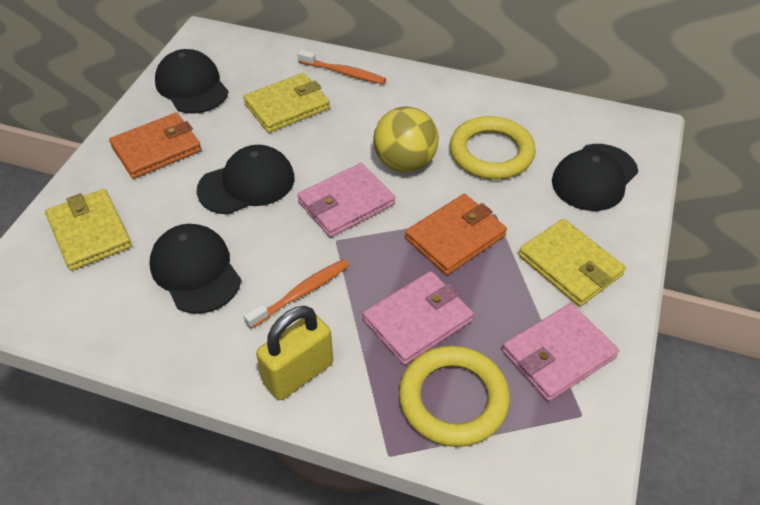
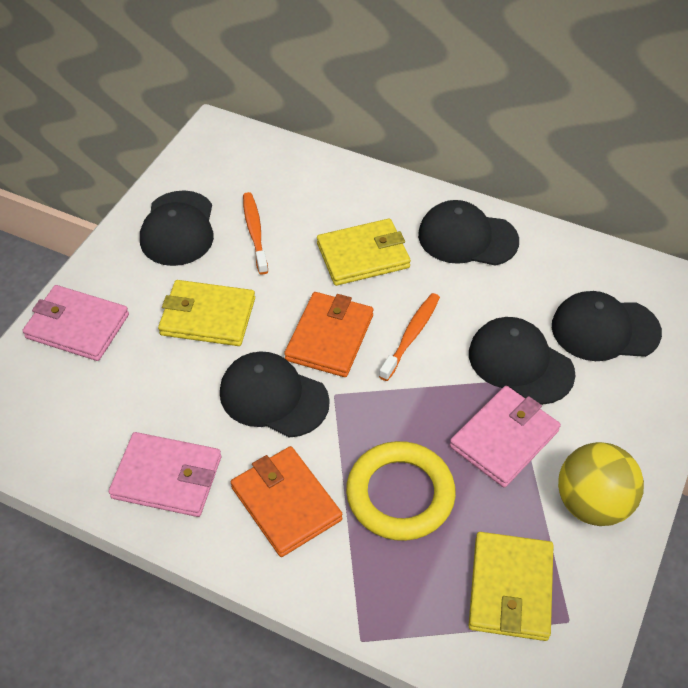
black cap: [150,224,241,314] [155,49,228,114] [197,145,295,214] [552,144,638,211] = 4 -> [140,190,214,266] [220,352,330,438] [418,200,519,266] [469,317,575,405] [552,291,662,361] = 5
yellow padlock: [256,306,333,400] = 1 -> none = 0
yellow ring: [399,345,510,447] [450,116,536,180] = 2 -> [346,441,456,541] = 1

